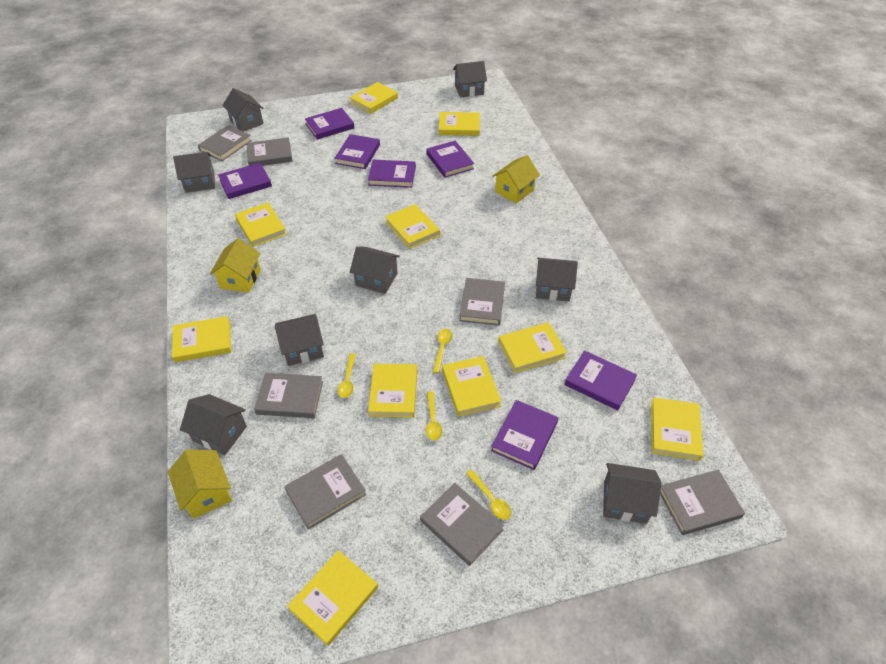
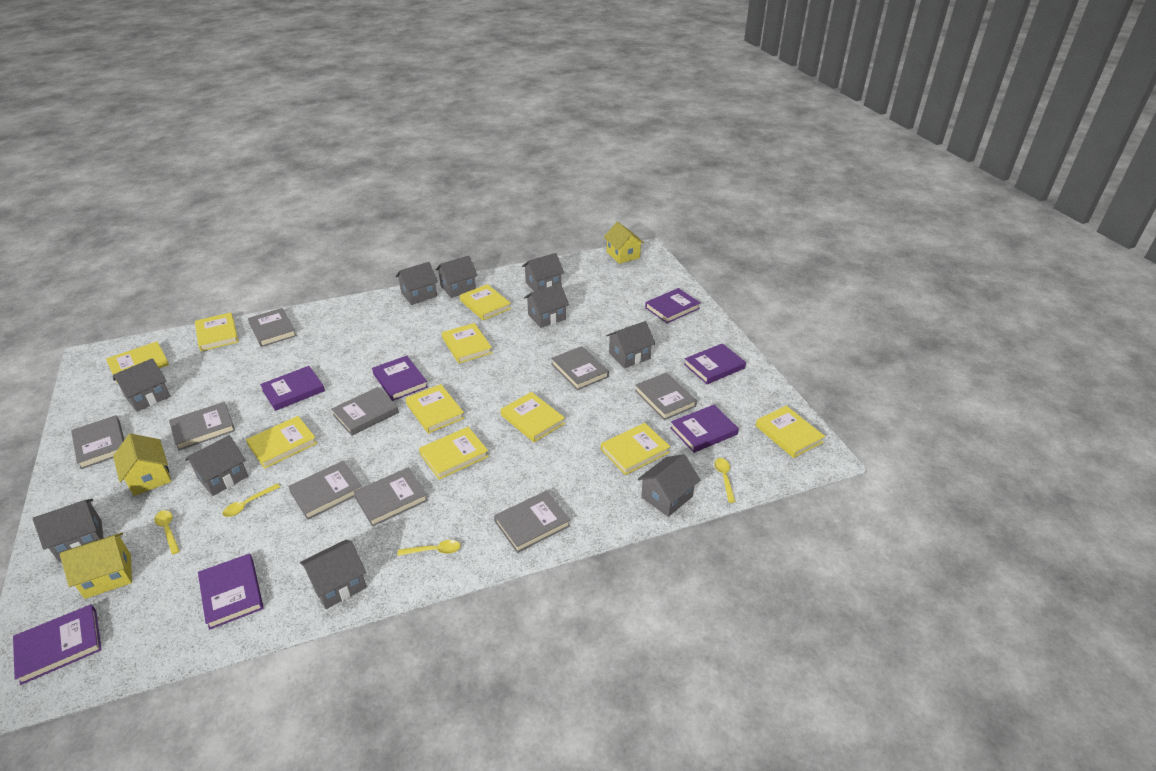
grey book: [198,125,252,161] [247,137,292,166] [254,373,323,418] [284,454,366,529] [420,483,504,566] [459,278,505,326] [660,470,745,535] = 7 -> [71,415,124,469] [169,402,235,450] [248,308,297,347] [288,461,362,520] [331,387,399,436] [353,468,428,527] [494,491,570,553] [551,346,609,390] [635,373,697,420] = 9
grey house: [173,152,215,193] [180,394,247,455] [222,88,264,132] [275,314,324,366] [350,246,400,294] [453,61,487,98] [536,258,578,301] [603,463,662,524] = 8 -> [33,499,104,562] [113,358,170,412] [185,435,248,496] [300,540,367,609] [396,262,438,305] [436,256,478,298] [522,253,564,291] [524,284,569,328] [606,321,655,369] [638,454,701,517] = 10

